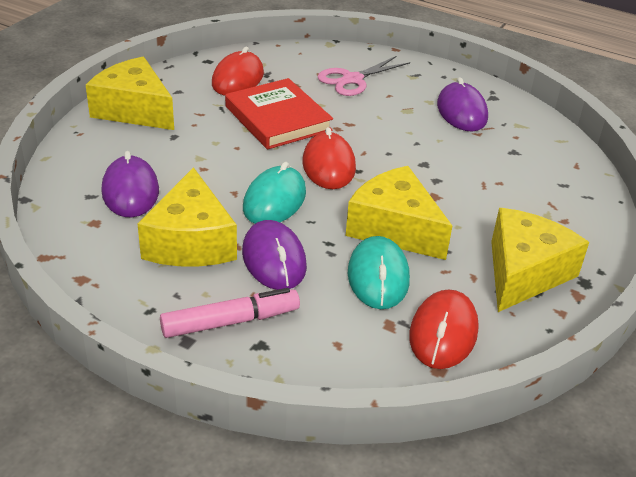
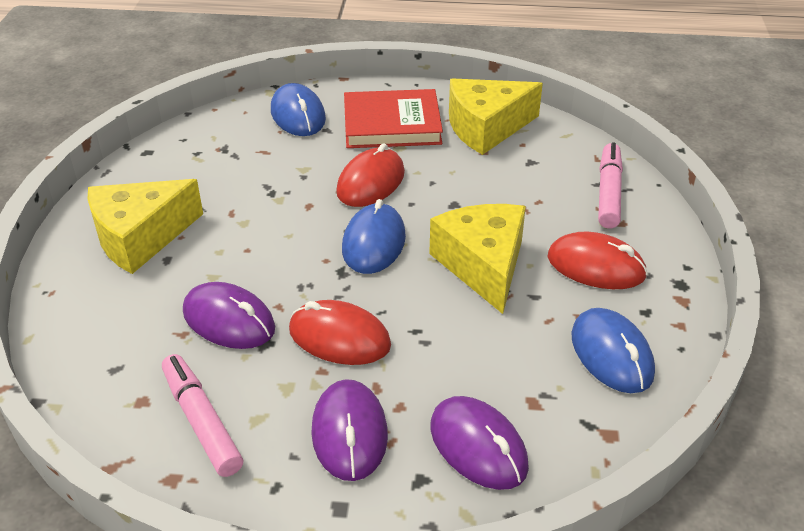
blue mouse: none = 0 -> [271,83,326,136] [342,199,406,274] [571,308,655,393] = 3
pink marker: [160,288,300,338] = 1 -> [162,354,243,477] [598,143,623,229] = 2
pink scissors: [317,56,410,96] = 1 -> none = 0
turquoise mouse: [243,162,306,224] [347,236,410,309] = 2 -> none = 0
yellow cheese: [86,57,174,130] [138,167,237,266] [346,166,452,260] [491,208,589,312] = 4 -> [88,179,203,274] [429,204,526,314] [449,78,543,155] = 3

